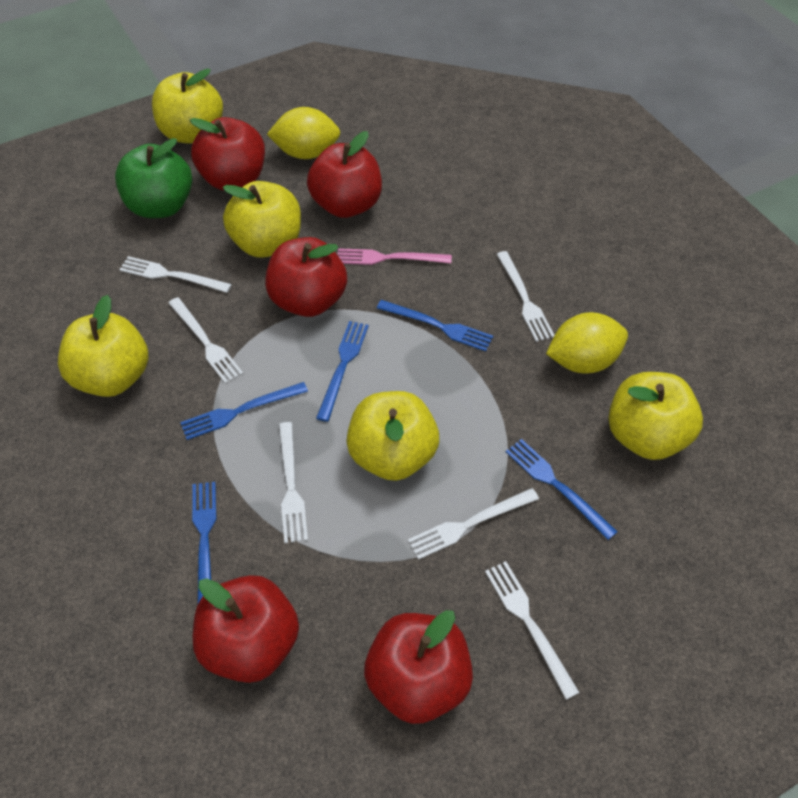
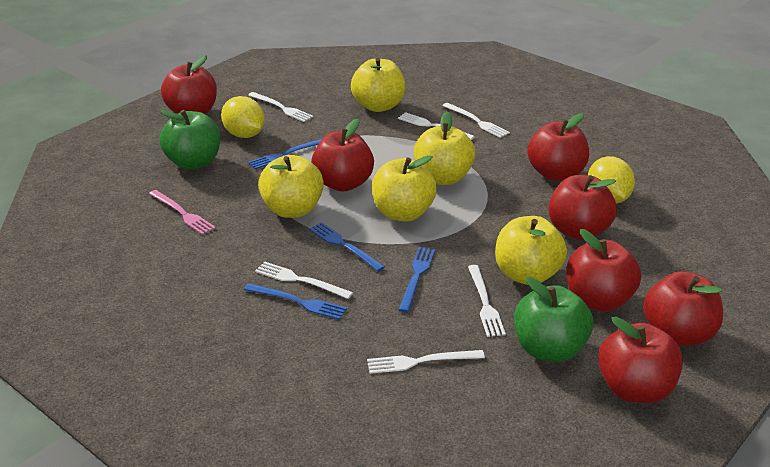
blue fork: [180,382,308,440] [192,482,216,603] [316,321,369,422] [377,300,493,351] [506,439,618,540] = 5 -> [244,283,347,320] [248,139,322,169] [309,222,385,271] [398,247,435,312] = 4
green apple: [115,138,192,218] = 1 -> [159,110,220,170] [514,277,593,362] = 2
red apple: [190,117,265,191] [193,575,299,683] [265,237,347,317] [307,131,382,218] [364,610,473,724] = 5 -> [161,55,217,114] [311,119,374,192] [527,113,589,181] [548,175,617,240] [567,229,641,312] [598,317,683,403] [643,271,723,346] = 7

